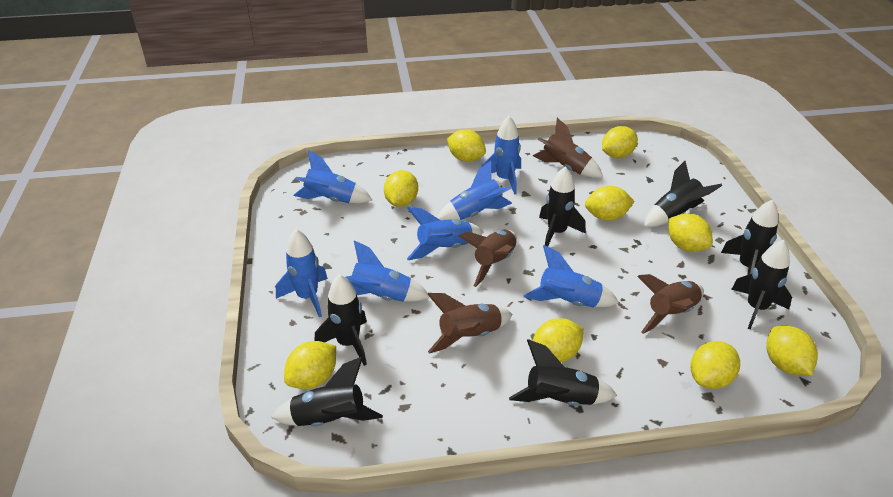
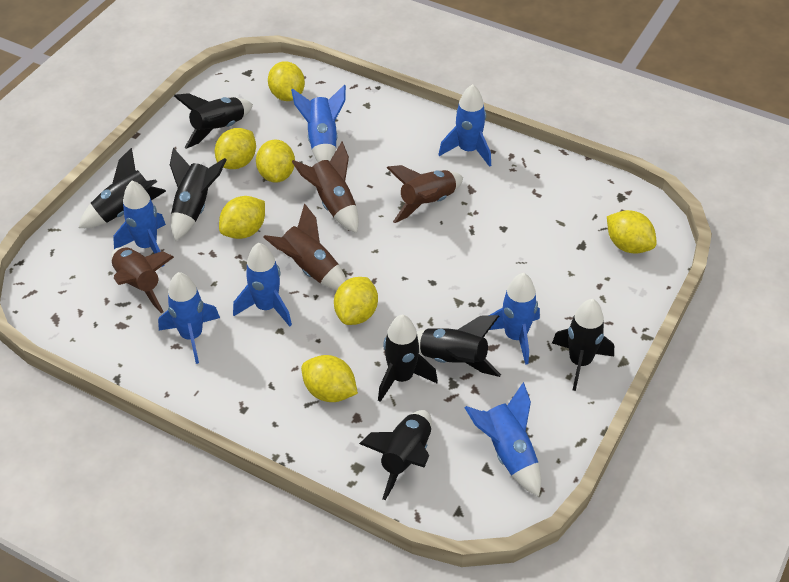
yellow lemon: [284,341,336,389] [384,170,418,207] [447,130,486,162] [533,318,584,362] [585,186,635,221] [602,126,638,158] [668,213,713,252] [690,341,740,389] [766,326,818,375] = 9 -> [215,128,256,169] [219,196,265,239] [256,140,295,183] [268,61,305,101] [301,355,358,402] [334,277,378,325] [607,210,657,254] = 7

